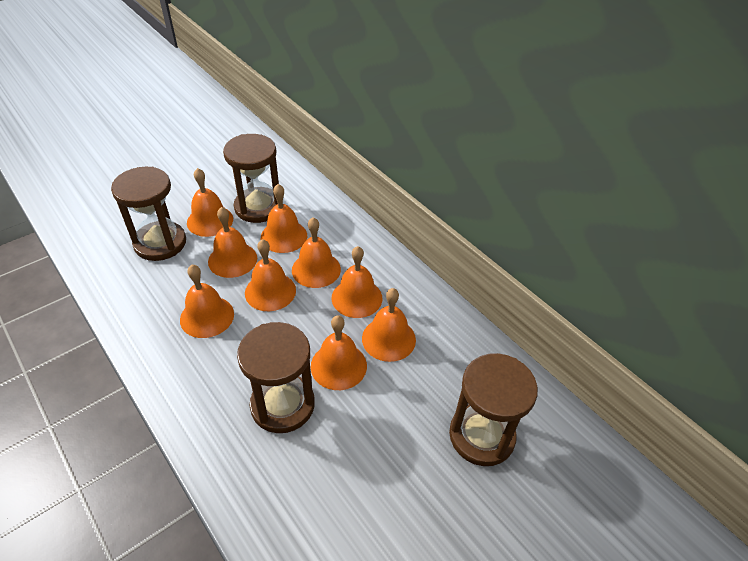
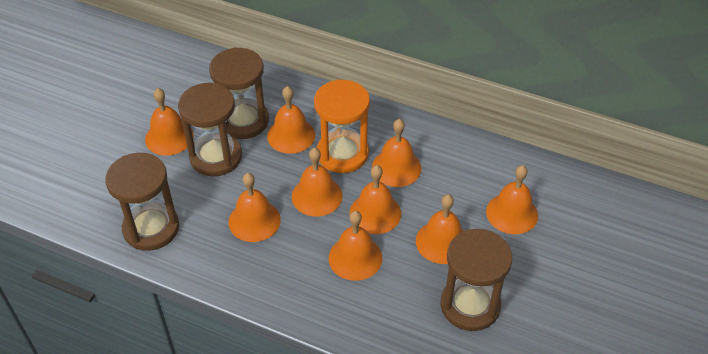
orange hourglass: none = 0 -> [314,80,370,173] = 1

